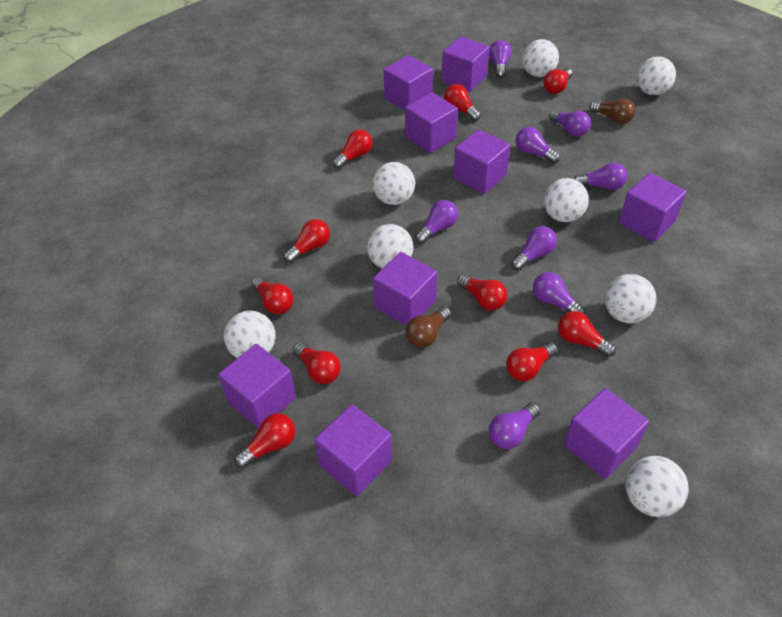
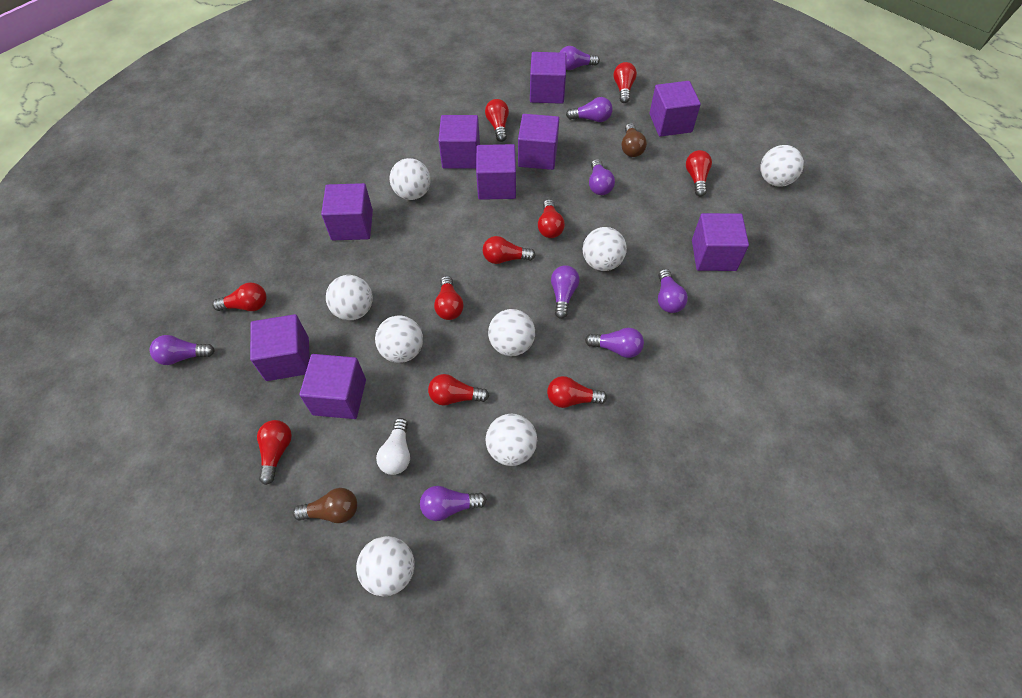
white light bulb: none = 0 -> [376,418,410,475] = 1

